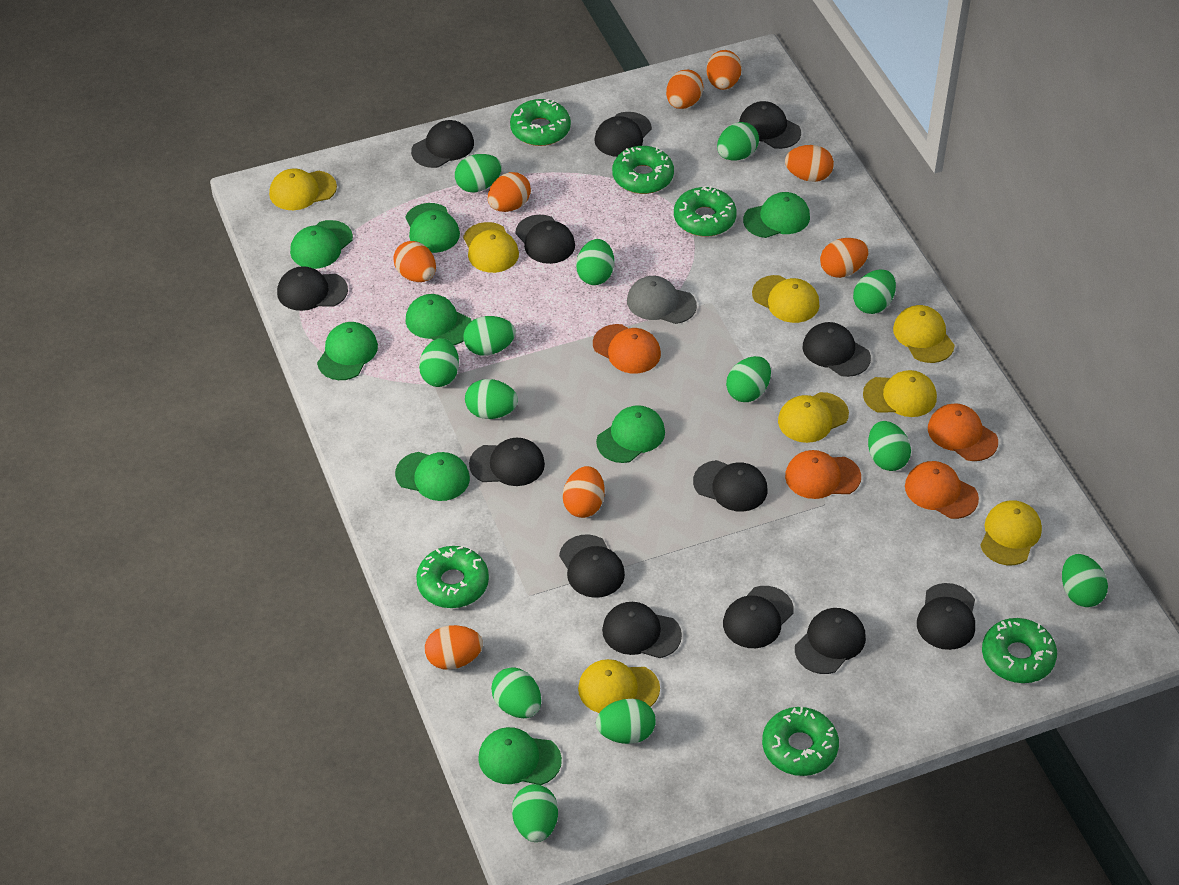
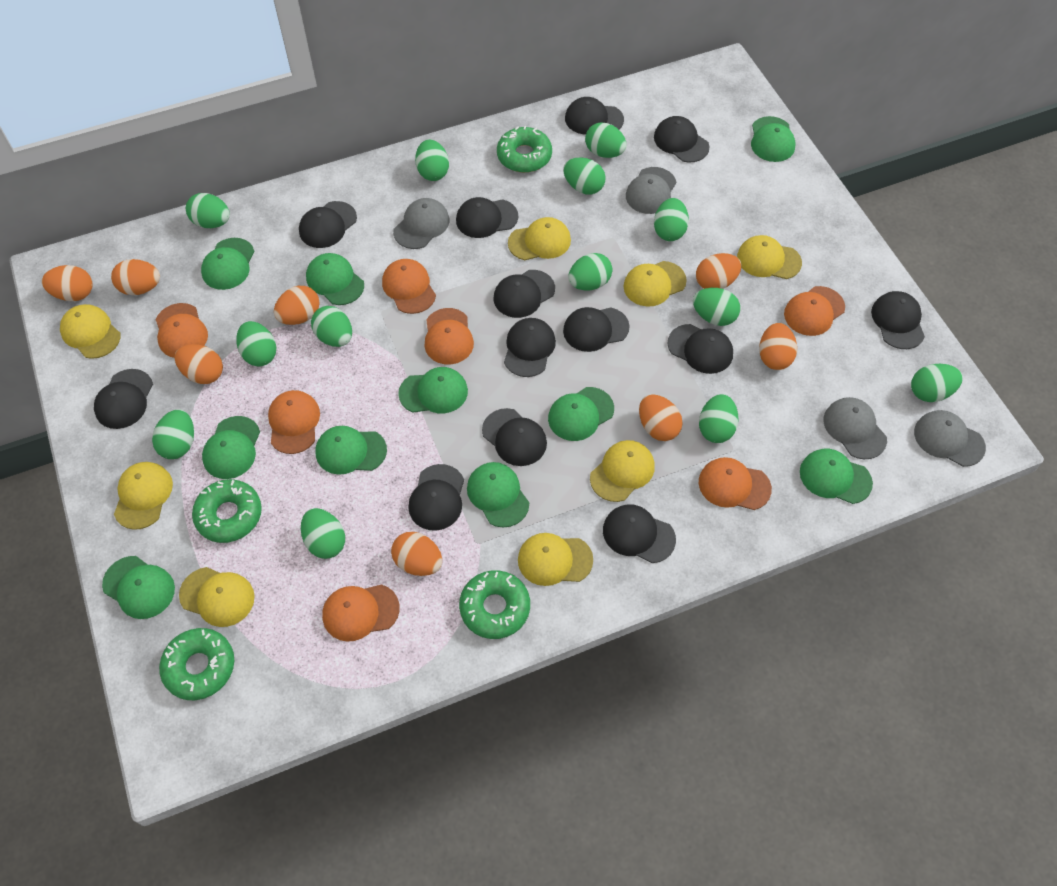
green cap: [290,220,353,269] [317,322,378,380] [395,452,470,501] [405,203,460,253] [406,294,472,345] [478,727,562,785] [596,405,665,463] [743,192,810,238] = 8 -> [102,556,175,619] [201,238,255,290] [202,416,260,479] [306,253,364,305] [315,426,387,475] [398,367,468,413] [467,462,529,527] [548,387,614,441] [751,116,796,162] [800,449,873,504] = 10
green donut: [416,546,489,608] [510,99,571,146] [612,146,674,194] [674,186,737,237] [762,707,839,776] [982,618,1057,683] = 6 -> [159,628,234,700] [192,479,262,543] [459,570,530,639] [497,126,552,173] = 4
grey cap: [627,276,697,324] = 1 -> [393,198,449,249] [626,167,676,214] [823,397,887,459] [914,410,986,467] = 4
orange cap: [593,324,661,374] [785,450,861,499] [905,461,979,519] [928,403,998,461] = 4 -> [156,303,208,358] [268,390,320,454] [322,584,400,642] [382,259,436,314] [425,308,474,364] [699,457,772,510] [784,286,845,336] = 7

